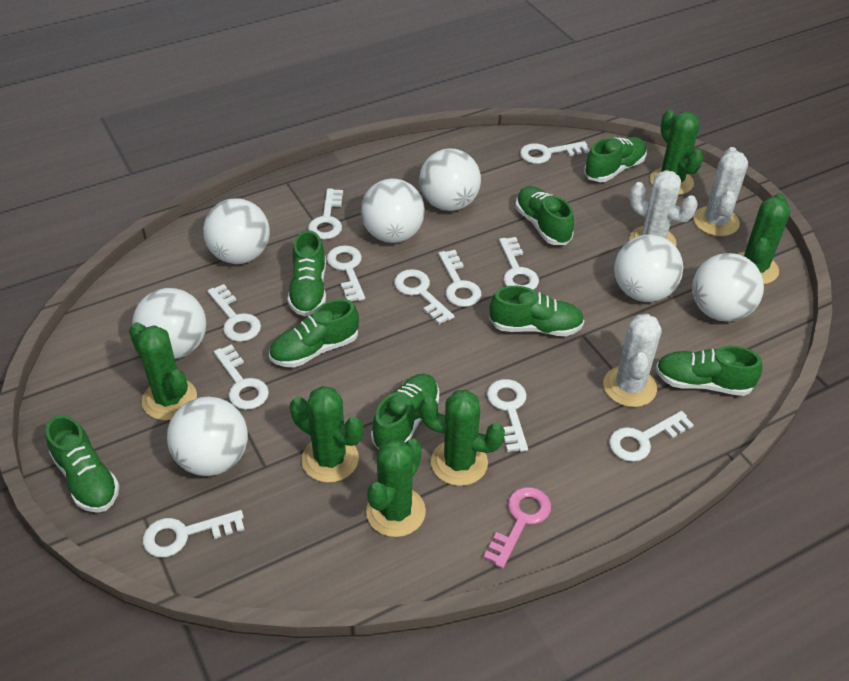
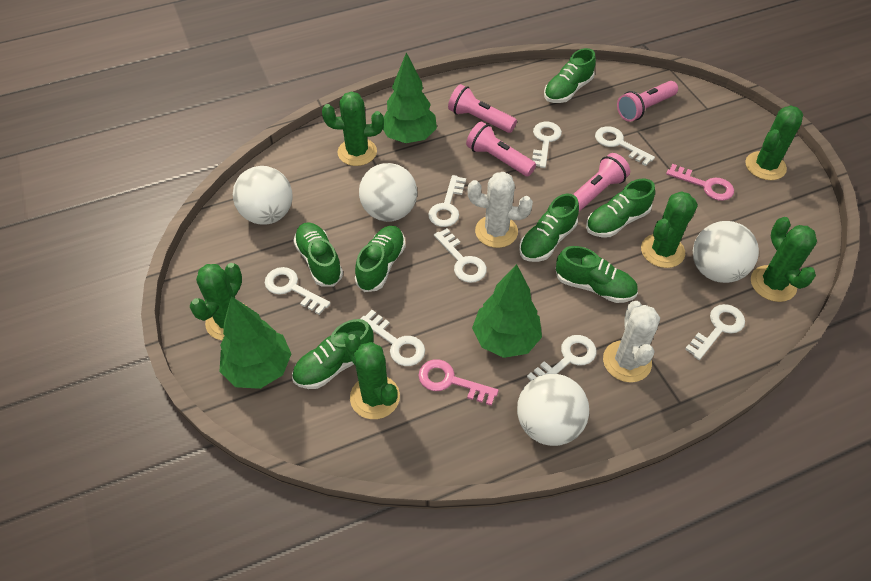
green shoe: [46,415,120,513] [269,299,359,367] [287,230,326,316] [371,374,439,450] [489,286,584,336] [515,186,574,245] [584,137,647,182] [656,346,763,396] = 8 -> [292,319,374,389] [293,222,343,287] [355,226,406,292] [519,194,579,262] [544,48,596,103] [555,246,638,303] [586,179,655,237] = 7
green tree: none = 0 -> [220,296,291,389] [383,52,437,143] [472,264,542,358] = 3
pink flashlight: none = 0 -> [448,84,517,133] [466,121,536,176] [573,153,630,212] [617,81,678,122] = 4
pink key: [484,487,551,569] = 1 -> [418,359,499,406] [666,164,734,201] = 2
white ball: [132,288,206,359] [167,397,248,476] [203,198,270,264] [361,178,425,243] [419,149,481,211] [614,235,683,302] [692,253,764,322] = 7 -> [233,166,292,225] [359,163,417,222] [517,374,589,446] [693,221,759,283] = 4
white cactus: [603,314,662,407] [630,170,698,247] [693,147,748,236] = 3 -> [468,172,533,248] [603,301,660,382] = 2
white key: [143,510,245,557] [207,284,261,342] [214,344,269,410] [308,189,343,240] [327,245,365,301] [394,269,455,325] [438,250,481,307] [487,379,528,452] [499,237,539,290] [520,141,590,164] [609,411,694,462] = 11 -> [265,267,331,315] [360,310,425,366] [428,175,466,227] [434,228,487,283] [527,335,596,380] [532,122,562,168] [595,126,655,166] [685,304,745,360] = 8

